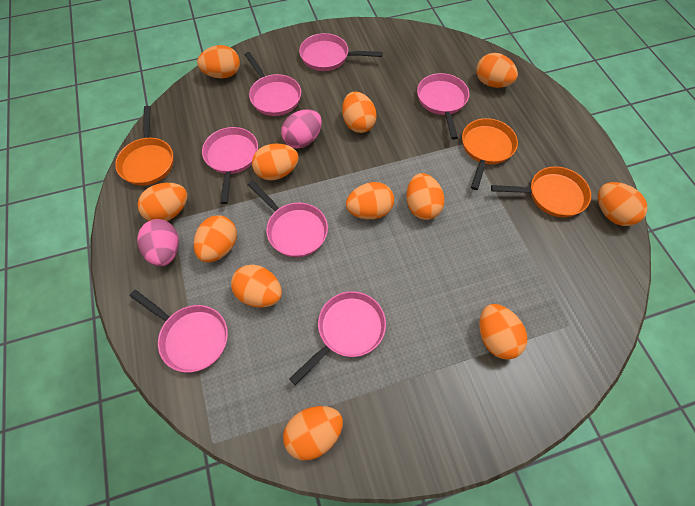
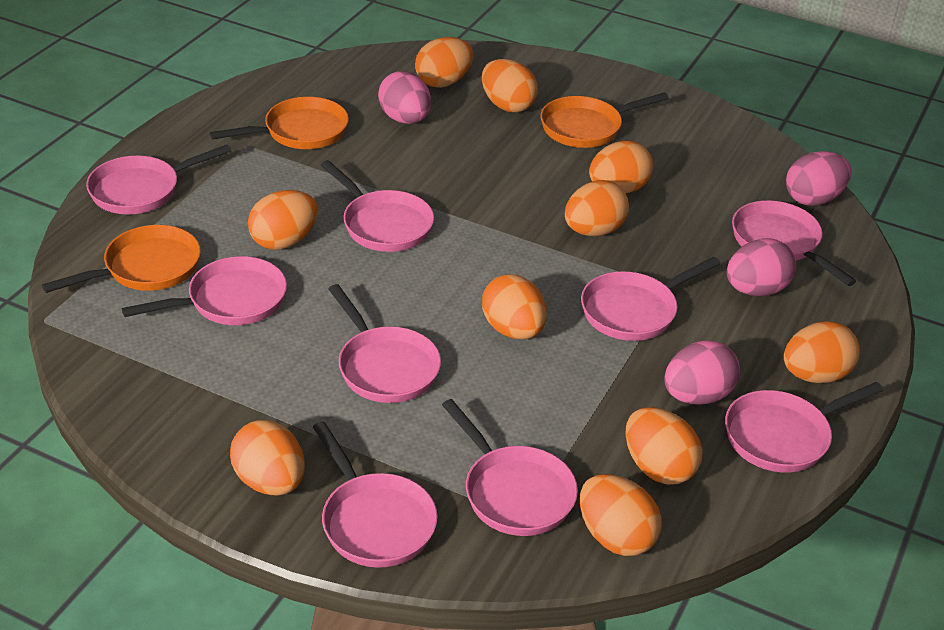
orange egg: [138,183,187,221] [194,215,237,262] [197,45,240,78] [231,265,282,308] [252,143,299,180] [283,406,343,460] [342,91,377,133] [346,182,394,219] [407,173,444,220] [476,53,518,88] [479,304,527,360] [598,182,648,226] = 12 -> [230,420,305,496] [248,190,318,250] [415,37,473,88] [482,59,538,112] [482,274,547,339] [565,180,629,236] [580,474,662,556] [589,141,653,193] [626,407,702,485] [784,321,860,383] = 10
pink egg: [137,219,179,267] [281,109,322,149] = 2 -> [378,71,431,124] [664,340,740,405] [727,238,796,296] [786,151,852,206] = 4
pink pan: [130,290,228,373] [202,127,258,204] [244,52,301,116] [248,181,328,257] [289,291,386,385] [299,33,383,71] [417,73,469,139] = 7 -> [86,145,231,214] [122,256,287,325] [313,422,438,568] [321,160,434,252] [329,284,441,403] [442,399,578,536] [581,257,721,341] [725,382,884,473] [732,200,856,286] = 9

